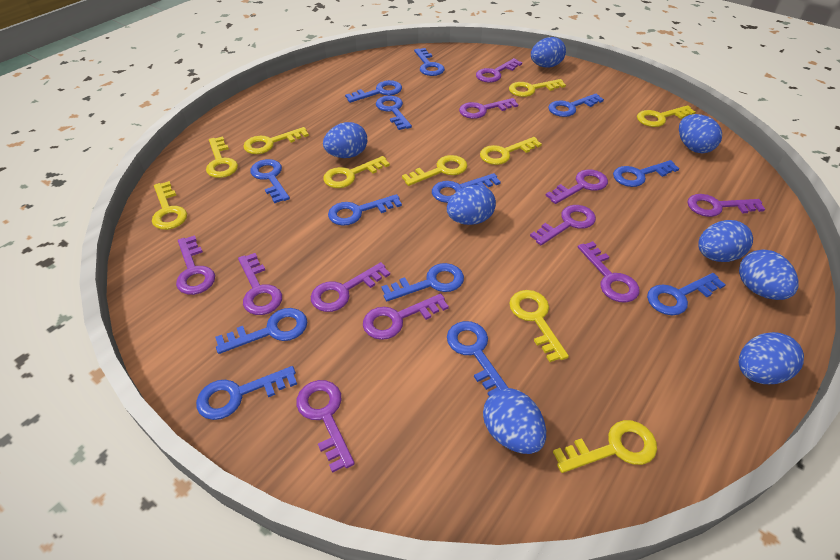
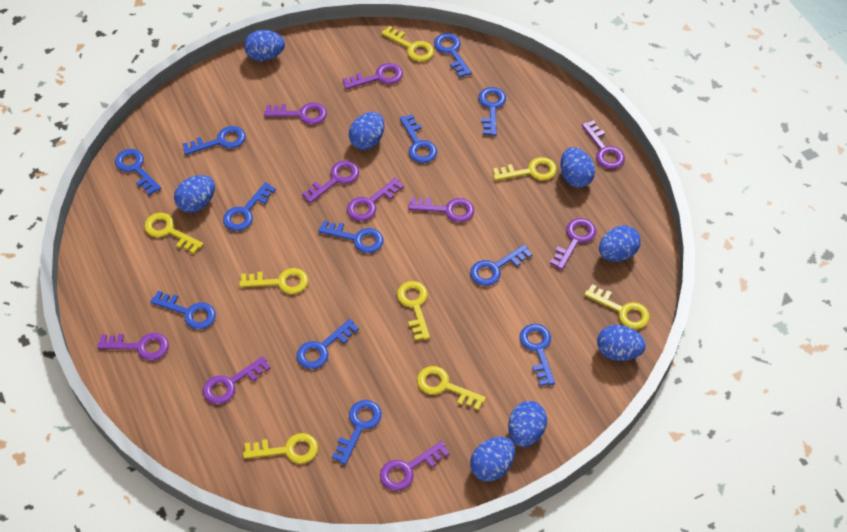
blue key: [196,366,297,420] [215,308,307,354] [250,159,290,203] [328,194,402,226] [345,80,402,103] [376,96,412,130] [381,263,464,301] [414,48,445,76] [432,173,501,203] [447,321,508,396] [548,93,604,117] [613,160,680,187] [647,273,726,315] = 13 -> [115,149,161,195] [150,291,216,329] [183,126,246,155] [223,182,276,231] [296,319,359,369] [318,220,384,253] [332,400,382,465] [400,114,437,163] [434,33,472,77] [470,244,532,286] [479,87,506,136] [520,324,555,386] = 12
purple key: [176,235,215,295] [238,253,282,315] [296,380,355,473] [311,262,390,312] [363,294,449,340] [459,98,519,119] [476,58,522,83] [530,205,596,245] [545,169,608,204] [578,241,639,303] [687,194,765,217] = 11 -> [97,333,169,360] [203,356,271,404] [264,103,327,125] [302,161,359,203] [343,63,403,89] [347,178,404,221] [380,441,450,491] [408,197,474,222] [550,218,596,270] [582,120,625,169] = 10
yellow key: [152,181,187,230] [206,137,238,178] [243,127,309,154] [323,156,390,188] [402,155,467,186] [480,137,542,165] [509,79,566,97] [509,290,569,362] [553,420,657,473] [637,105,696,127] = 10 -> [144,213,203,254] [239,268,308,294] [243,433,318,464] [381,26,434,62] [397,281,430,341] [417,366,486,410] [493,157,557,181] [584,284,650,329] = 8

